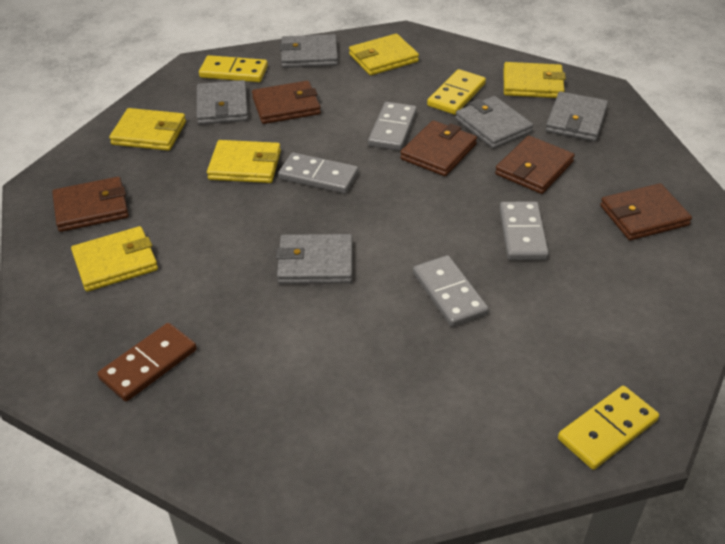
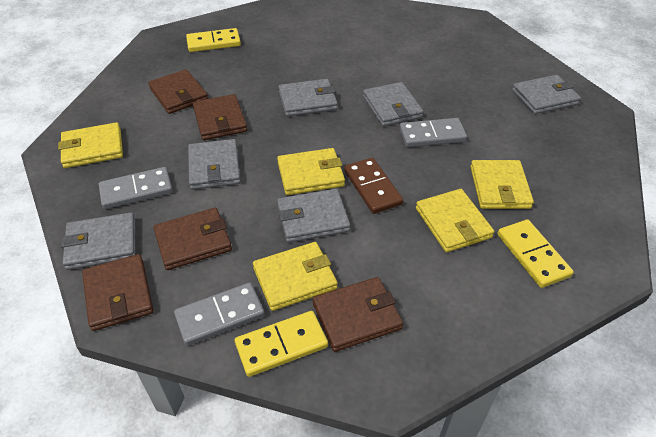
grey domino: [278,153,358,194] [368,102,417,151] [413,255,489,327] [499,202,549,260] = 4 -> [99,167,173,209] [174,283,265,346] [399,118,467,147] = 3
grey wallet: [197,80,248,125] [276,234,353,284] [280,34,338,68] [455,96,533,149] [546,92,608,141] = 5 -> [61,212,136,270] [188,139,241,190] [277,189,350,243] [279,79,338,116] [363,82,424,126] [512,75,581,114] = 6

